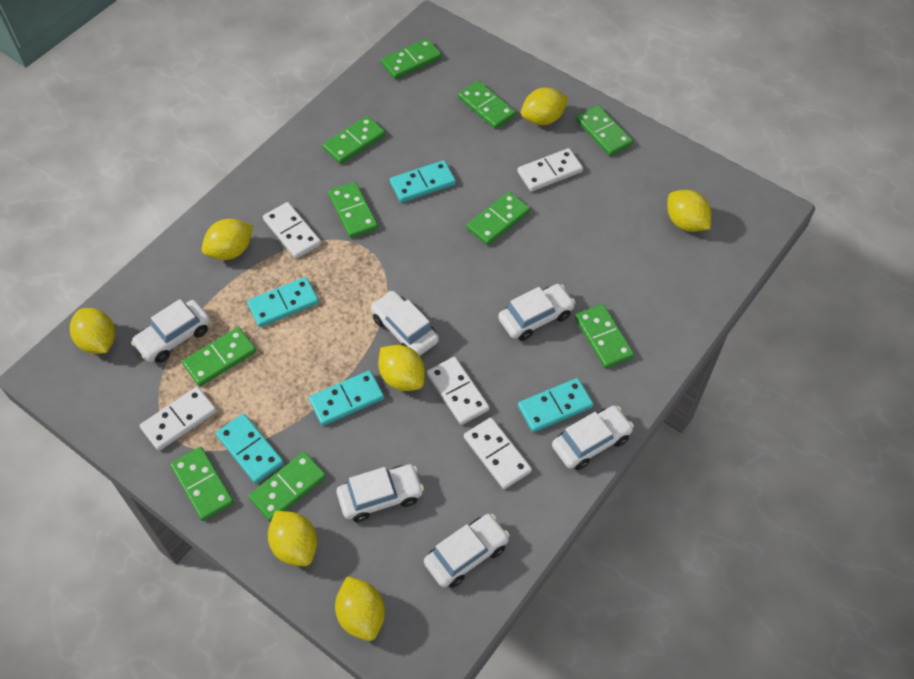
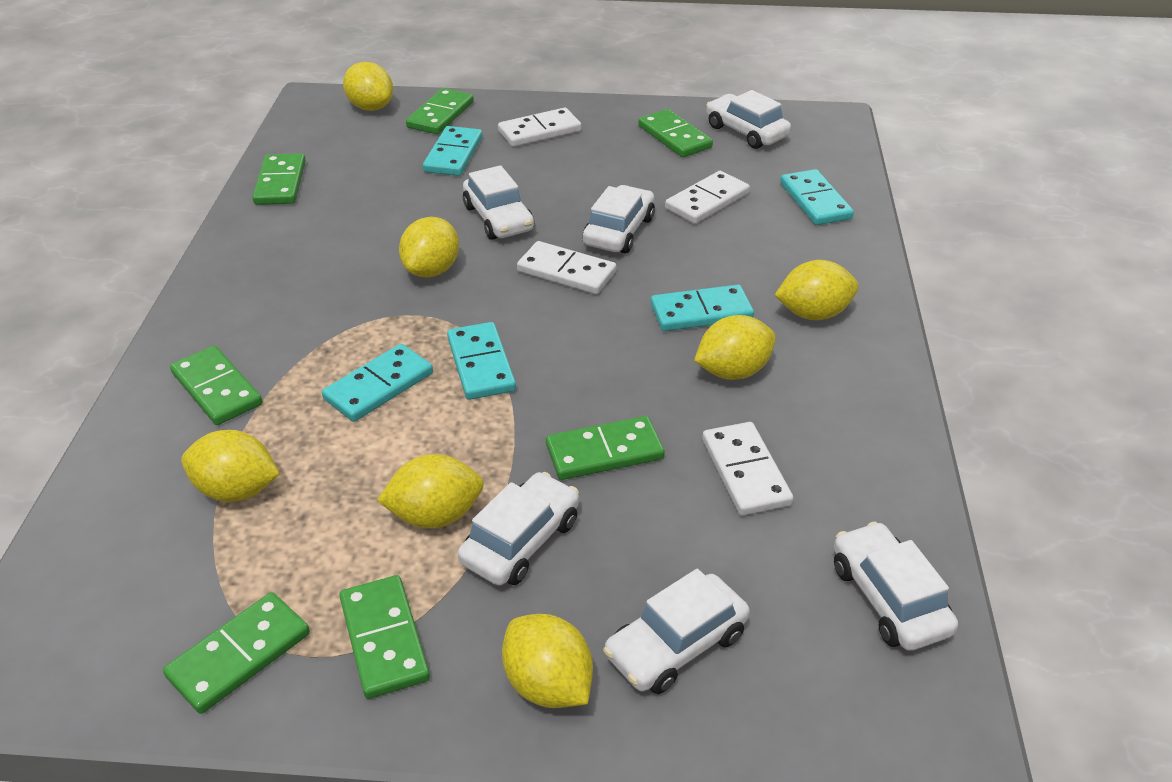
green domino: [170,447,234,521] [182,327,256,386] [248,452,326,522] [322,116,385,164] [328,182,378,238] [381,38,442,79] [458,81,516,129] [466,192,530,245] [575,304,634,368] [576,105,633,156] = 10 -> [163,592,310,714] [170,345,262,425] [252,153,306,205] [339,575,430,699] [406,88,474,134] [546,416,665,480] [638,109,713,157] = 7
white domino: [140,387,217,451] [263,202,321,259] [427,357,490,425] [464,418,532,489] [517,148,583,192] = 5 -> [498,108,581,147] [517,241,616,294] [665,171,750,224] [702,422,793,516] = 4

